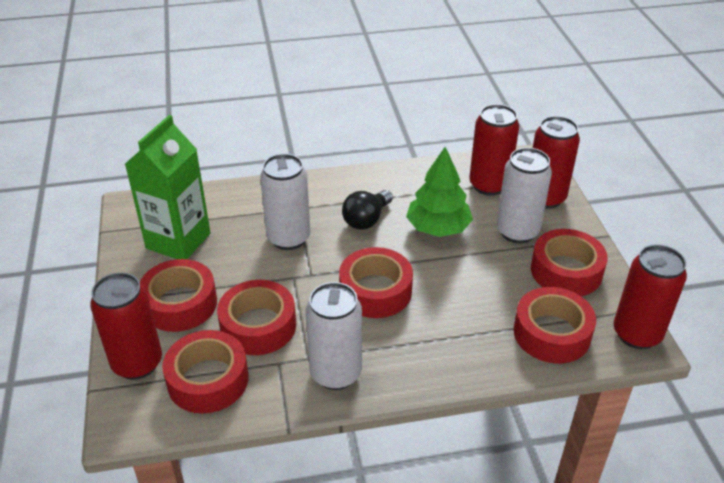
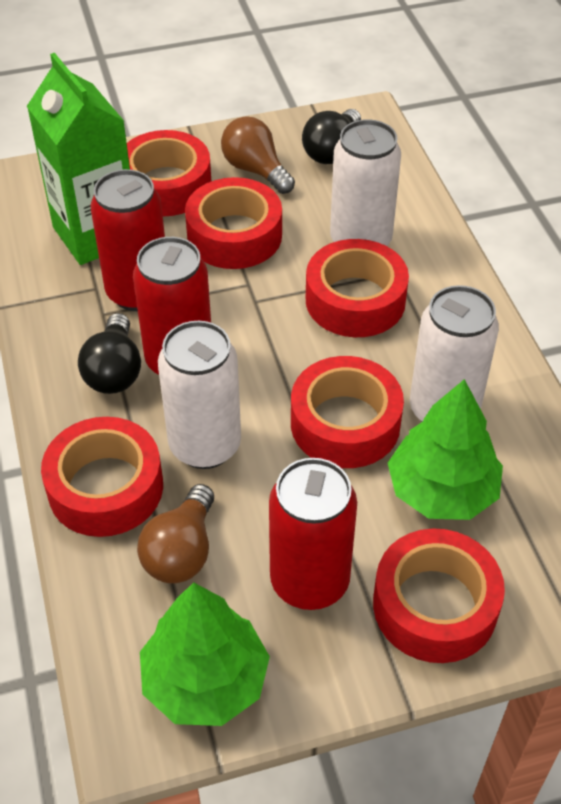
black light bulb: [342,190,393,230] = 1 -> [78,313,141,394] [302,109,361,164] = 2
brown light bulb: none = 0 -> [137,484,214,584] [221,116,295,194] = 2
green tree: [406,147,473,237] = 1 -> [140,583,270,726] [388,379,503,520] = 2
red can: [90,272,162,380] [469,104,519,196] [533,116,580,209] [614,244,687,349] = 4 -> [91,169,165,311] [133,237,211,375] [269,458,357,610] = 3

